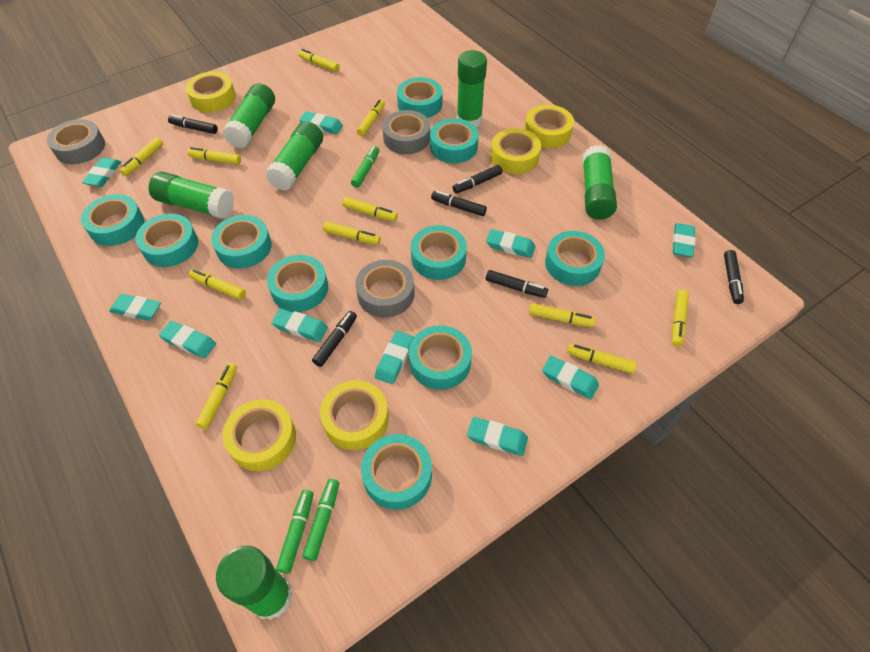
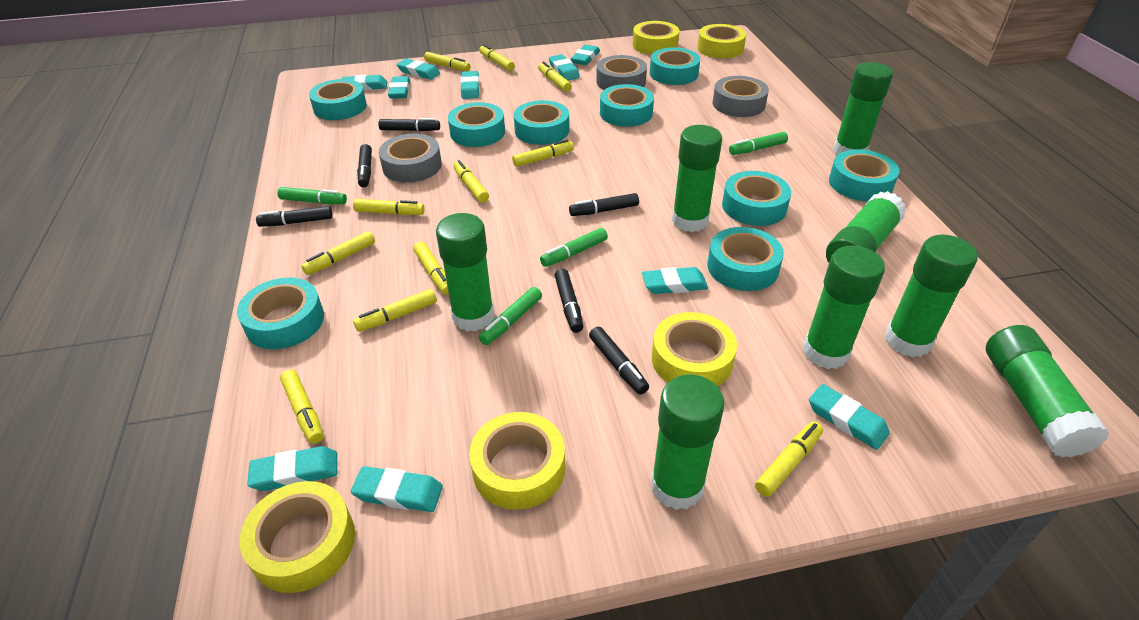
green glue stick: [149,171,234,219] [216,546,293,620] [222,83,275,149] [265,121,323,191] [457,50,487,127] [582,145,617,220] = 6 -> [436,213,494,331] [651,375,725,510] [672,125,722,232] [803,246,885,369] [826,191,906,263] [833,62,893,155] [885,235,977,357] [986,325,1110,458] = 8
green marker: [276,490,314,574] [302,479,339,561] [351,146,379,188] = 3 -> [277,187,347,204] [479,287,542,345] [540,228,608,267] [729,132,788,155] = 4
turquoise tape: [81,194,144,246] [136,214,198,267] [211,215,272,268] [267,255,328,312] [361,434,432,510] [397,77,443,118] [409,325,472,390] [411,225,467,280] [430,118,479,163] [545,231,605,286] = 10 -> [237,277,324,349] [309,79,367,120] [448,102,505,147] [514,100,569,145] [600,84,654,127] [650,48,700,85] [707,227,784,291] [722,171,791,226] [829,149,900,201] = 9

